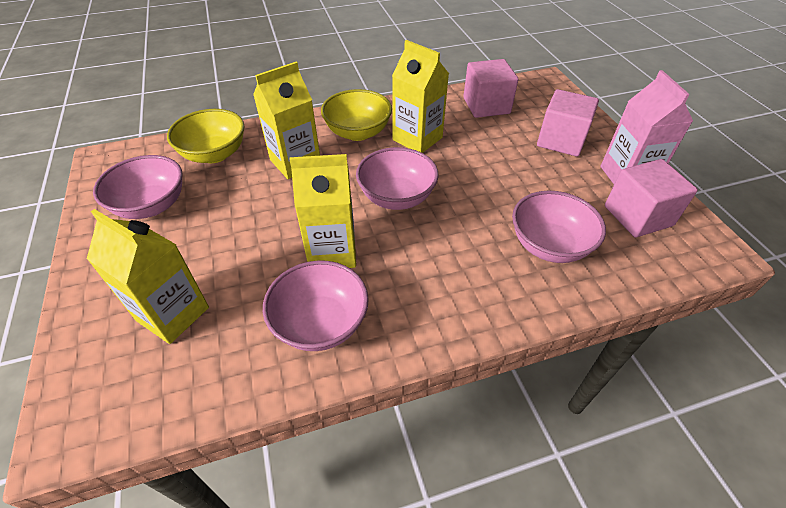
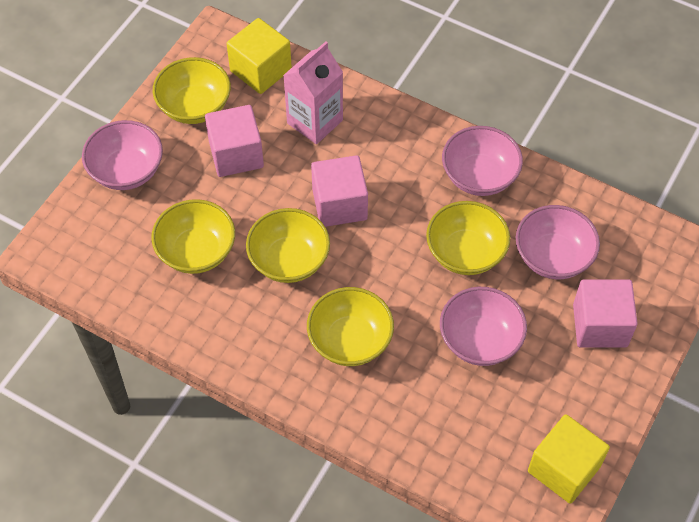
yellow bowl: [167,109,245,163] [321,89,392,141] = 2 -> [151,199,235,274] [153,57,231,124] [246,208,330,283] [307,287,394,366] [426,201,510,275] = 5
yellow carton: [87,209,209,344] [253,62,320,179] [290,154,356,268] [392,40,449,153] = 4 -> none = 0
yellow cube: none = 0 -> [227,18,292,94] [528,414,610,504] = 2

